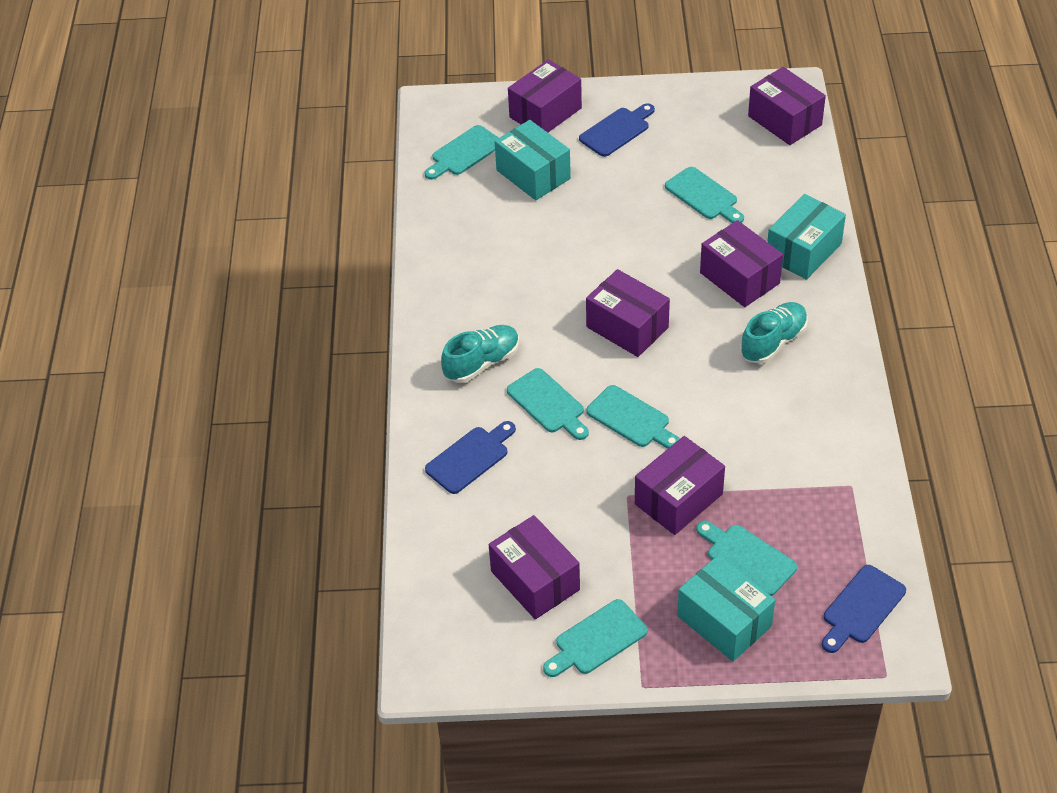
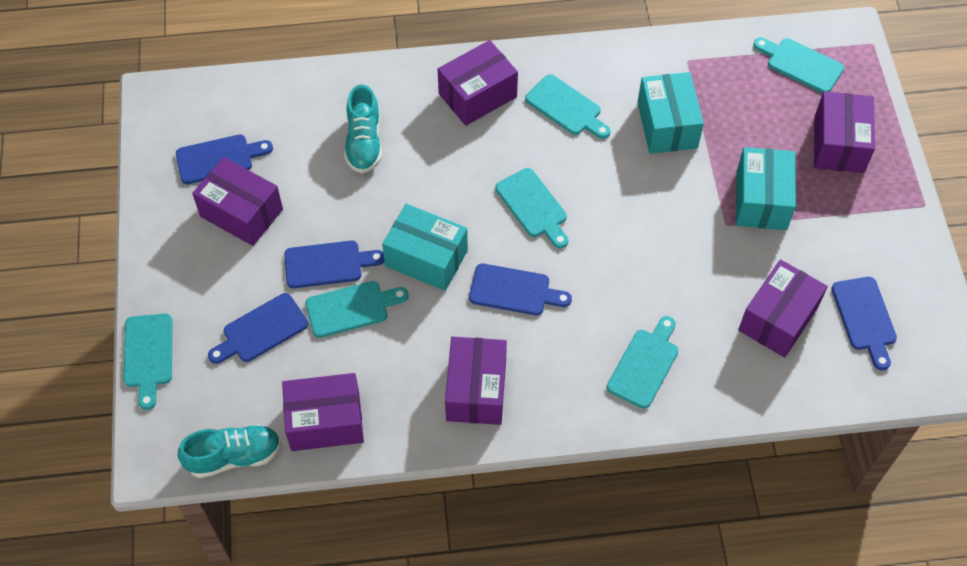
blue cutting board: [425,421,516,494] [579,103,655,157] [822,565,906,653] = 3 -> [176,134,273,184] [208,293,308,364] [284,241,384,288] [469,263,572,315] [831,277,897,370] = 5

